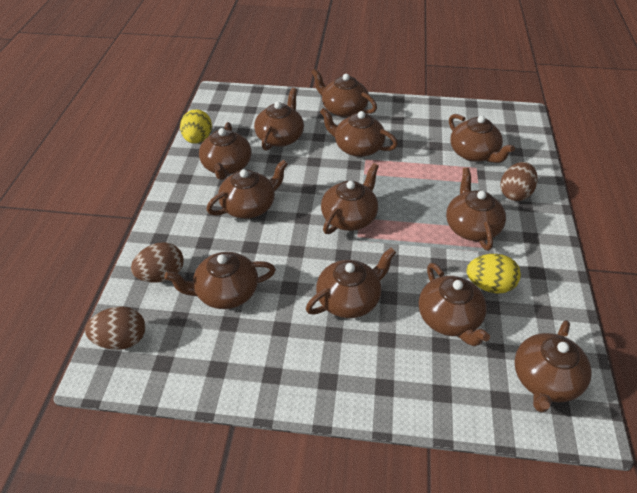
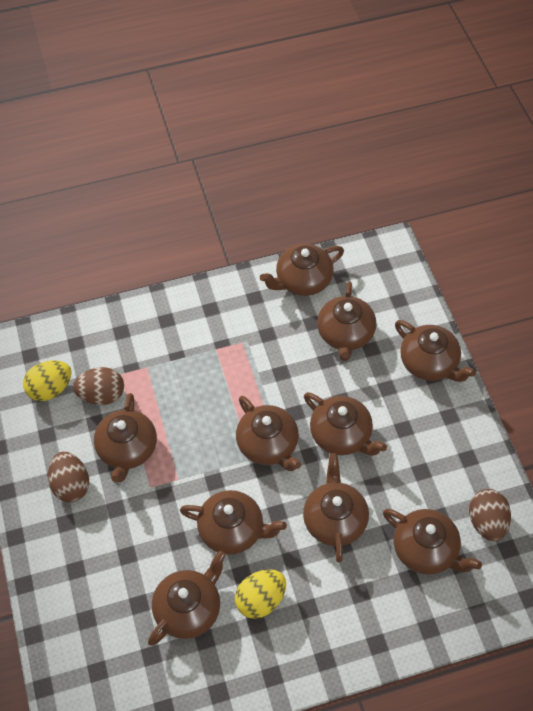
brown teapot: [164,252,276,309] [199,122,251,180] [206,160,288,219] [254,88,304,151] [306,248,396,318] [311,69,377,117] [320,108,398,157] [321,163,379,234] [418,263,490,346] [446,168,506,250] [449,114,515,163] [514,320,592,413] = 12 -> [94,393,157,482] [148,550,226,646] [180,490,287,555] [236,396,301,471] [260,244,344,296] [303,453,369,563] [304,392,387,456] [317,281,376,361] [383,509,482,575] [395,320,476,382] = 10

